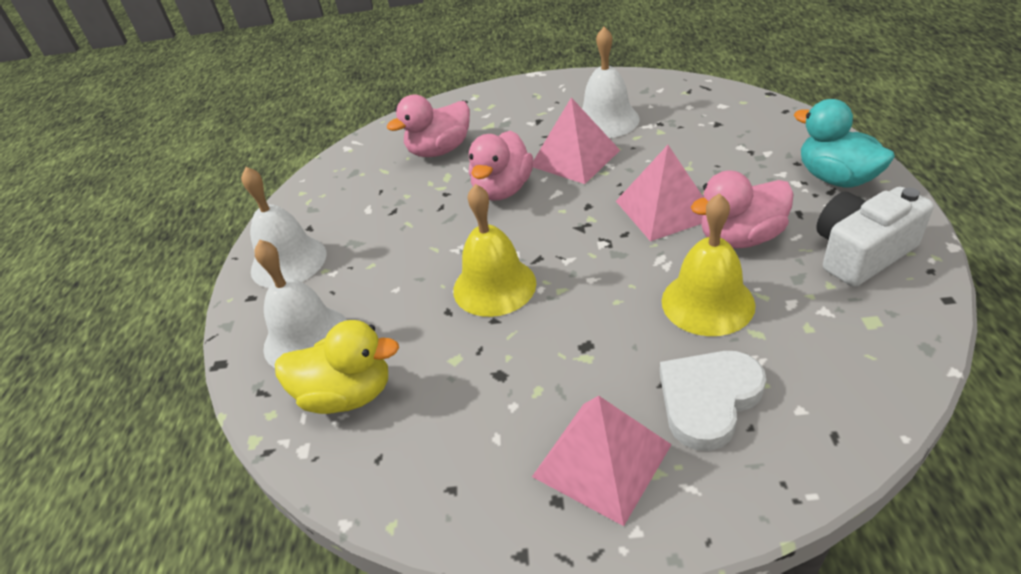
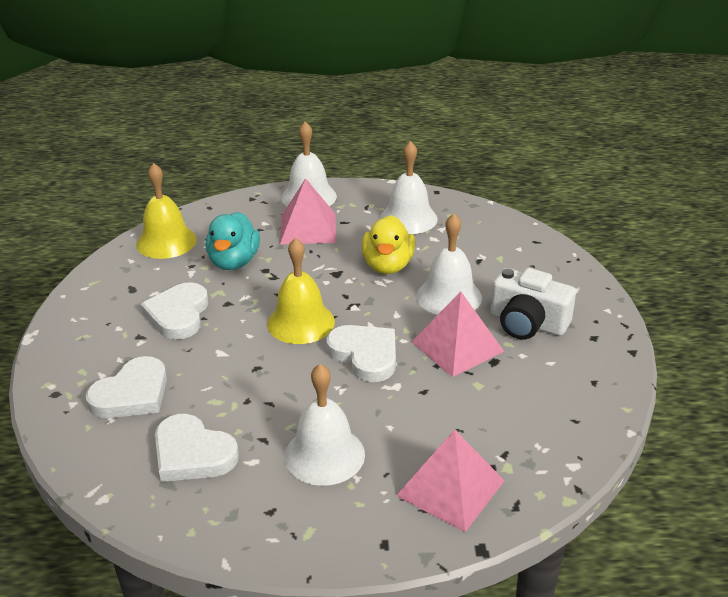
pink duck: [387,95,470,157] [469,131,533,201] [691,170,794,248] = 3 -> none = 0
white bell: [241,167,327,288] [254,240,347,368] [582,27,640,138] = 3 -> [281,122,337,206] [285,364,365,486] [380,141,438,234] [417,213,482,315] = 4
white heart: [660,351,766,451] = 1 -> [86,356,167,418] [140,282,208,340] [155,414,239,482] [326,325,396,382] = 4

